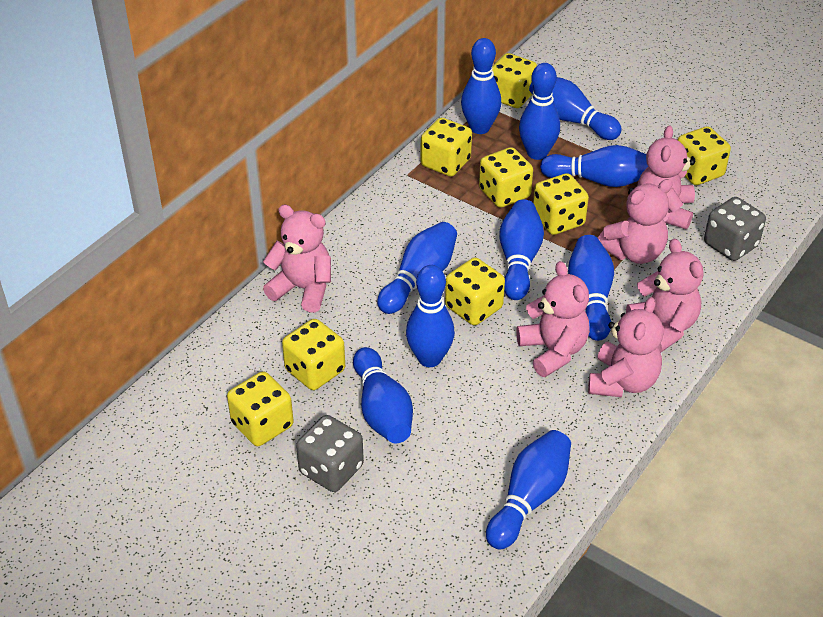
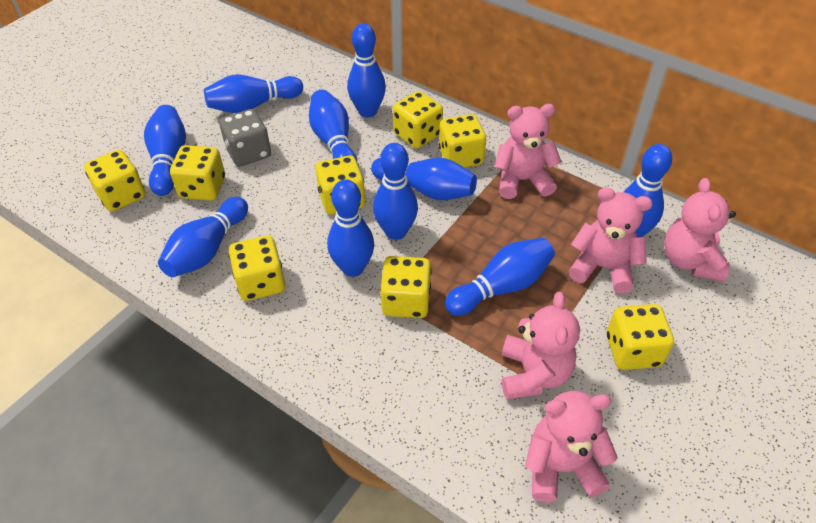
grey dice: [296,415,364,492] [704,197,766,261] = 2 -> [219,109,271,166] = 1
pink teddy bear: [263,205,331,313] [516,261,590,377] [588,297,663,397] [598,179,673,264] [626,238,703,352] [637,125,695,229] = 6 -> [494,104,562,199] [502,292,580,400] [525,391,618,503] [569,187,653,293] [664,178,736,282] = 5

